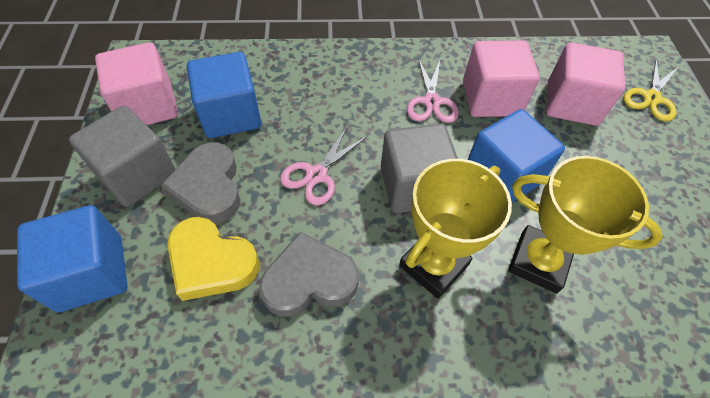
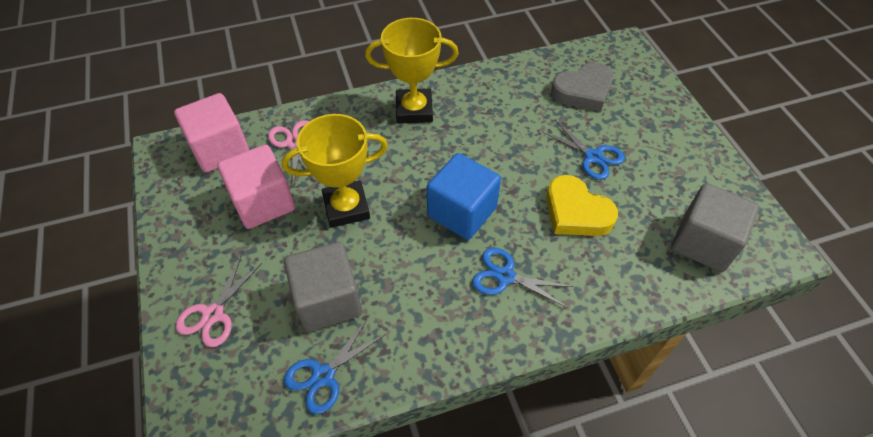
blue cube: [17,205,128,312] [187,52,261,138] [468,109,565,202] = 3 -> [427,153,501,240] = 1
blue scissors: none = 0 -> [284,318,386,414] [472,247,574,308] [542,120,625,180] = 3
grey heart: [161,142,240,224] [259,232,359,317] = 2 -> [551,62,613,111] = 1
pink cube: [95,42,178,125] [463,41,540,117] [546,42,625,126] = 3 -> [174,93,249,173] [217,145,295,229] = 2
yellow scissors: [624,58,679,122] = 1 -> none = 0

